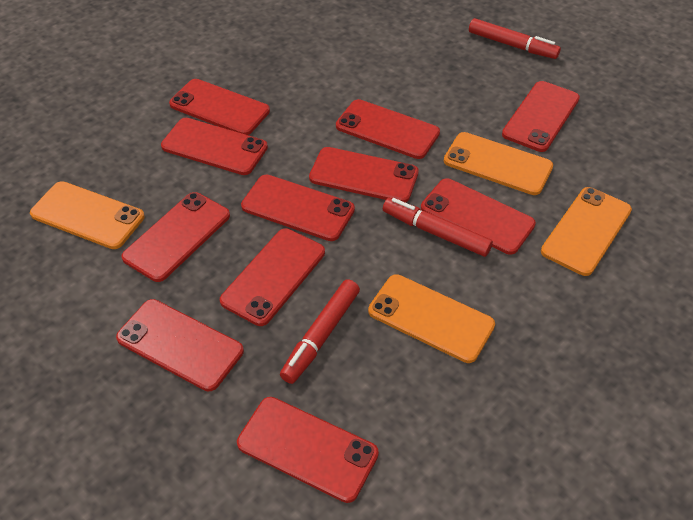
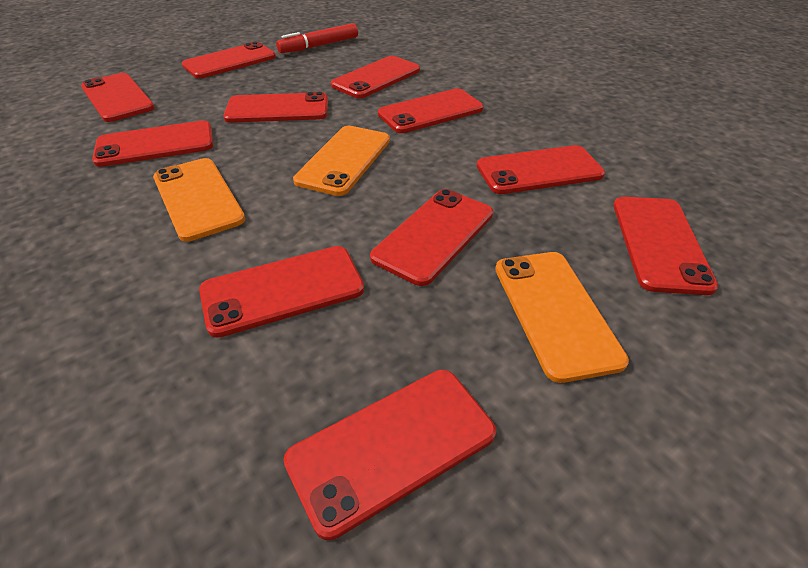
orange phone: [30,181,145,249] [368,274,495,363] [444,132,553,195] [541,187,632,276] = 4 -> [153,158,245,242] [293,126,390,196] [495,252,629,383] = 3
red marker: [280,279,360,384] [383,198,493,257] [469,18,561,59] = 3 -> [276,23,358,53] = 1

